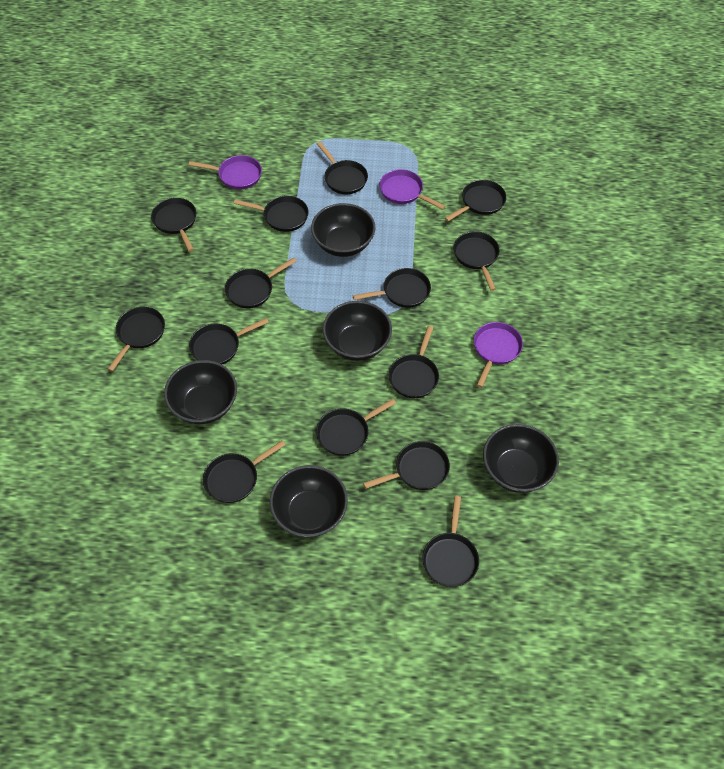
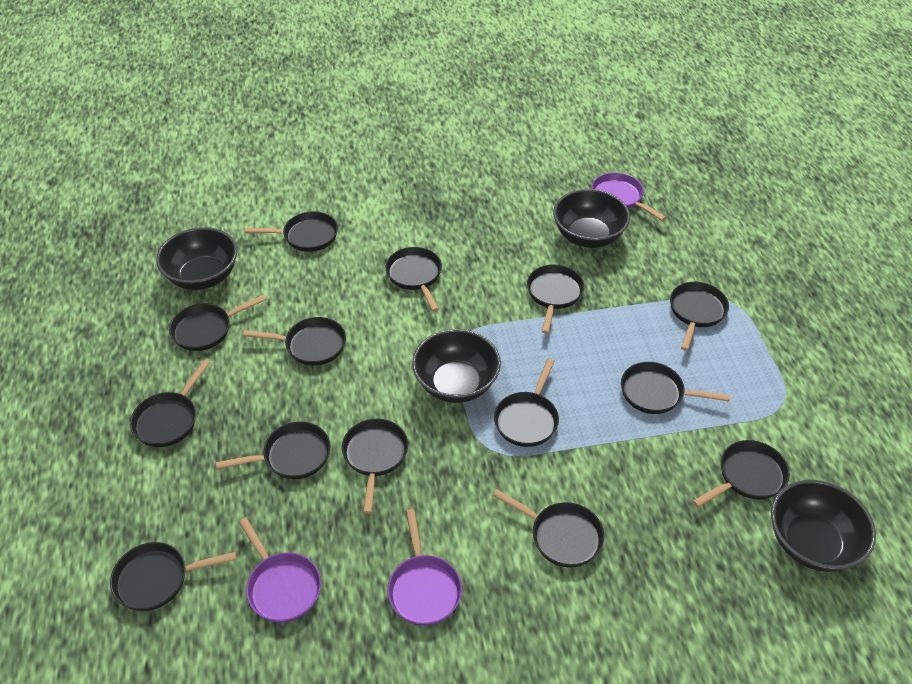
black bowl: [164,360,237,424] [270,465,348,537] [311,203,375,257] [323,301,392,361] [483,424,559,493] = 5 -> [156,227,237,290] [412,329,501,403] [553,189,630,248] [771,480,876,572] = 4

